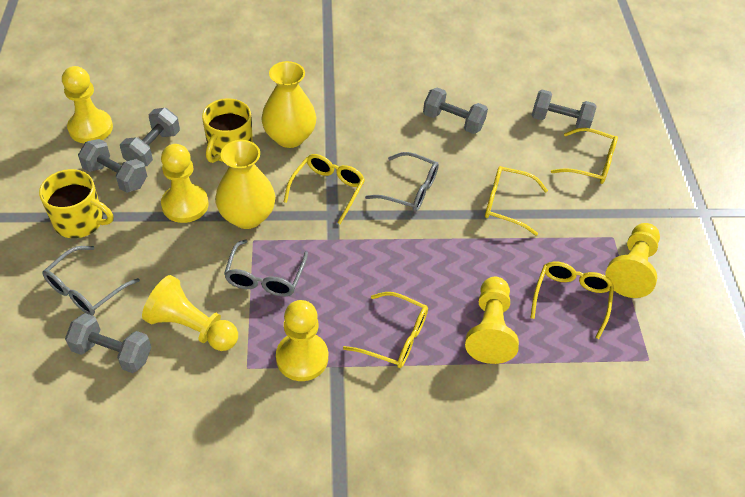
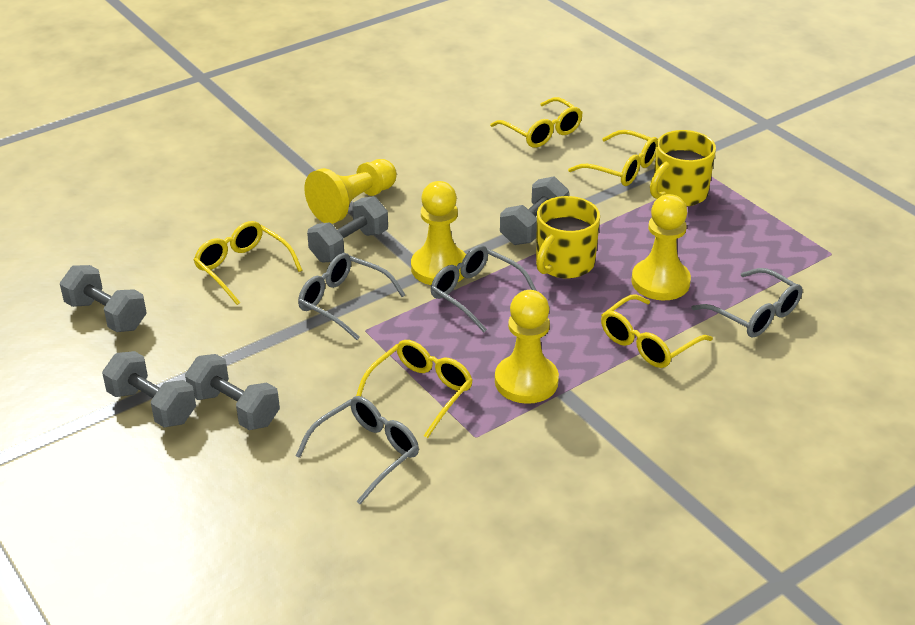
grey glasses: [43,246,140,316] [224,239,308,297] [365,152,439,212] = 3 -> [296,396,419,504] [298,253,405,340] [431,245,537,332] [691,268,803,338] = 4
yellow pawn: [62,66,113,143] [142,275,238,351] [161,144,209,223] [276,300,328,381] [465,277,519,364] [605,223,660,298] = 6 -> [304,159,397,224] [411,181,466,285] [495,290,559,404] [631,194,691,300] = 4
yellow vase: [215,140,275,229] [261,61,316,148] = 2 -> none = 0

